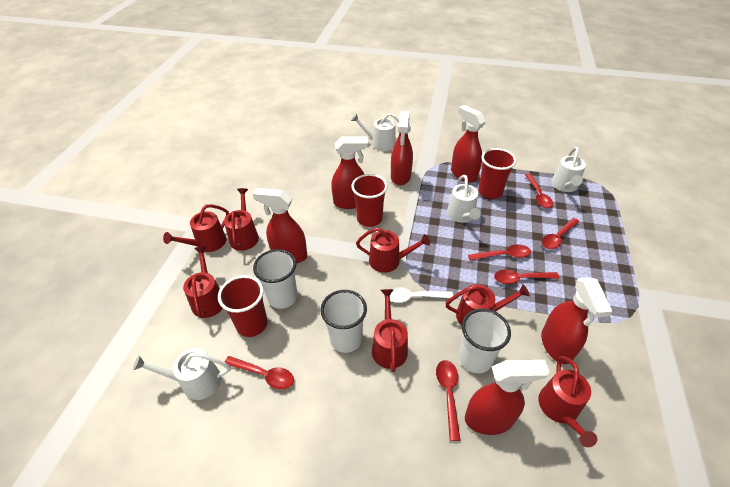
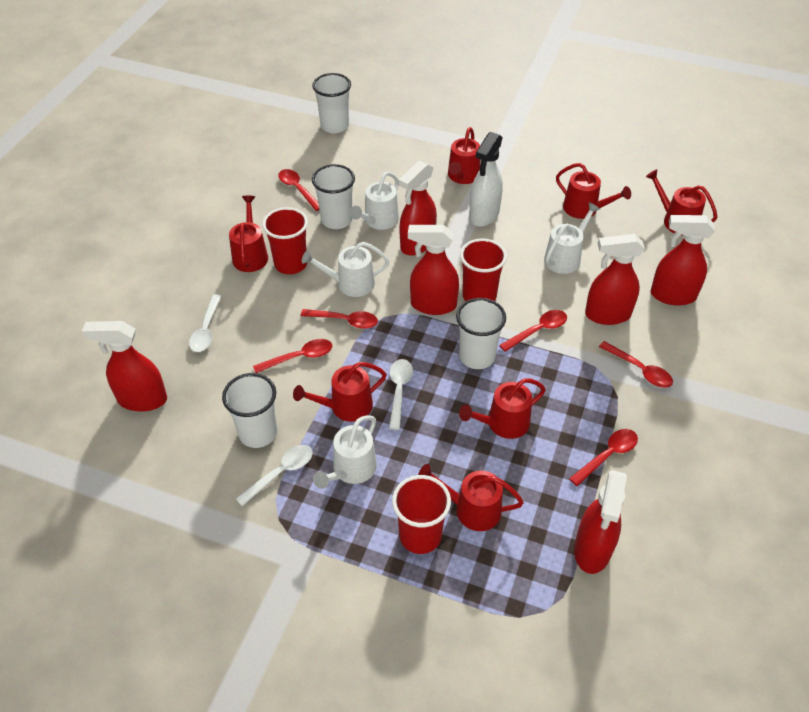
white cup: [253,249,298,309] [320,290,367,353] [459,309,511,373] = 3 -> [222,373,277,448] [312,73,351,134] [312,164,355,229] [456,298,506,369] = 4
white spoon: [390,287,453,303] = 1 -> [189,294,222,352] [236,445,313,506] [389,359,413,430] = 3
white spray bottle: none = 0 -> [469,132,503,227] = 1

